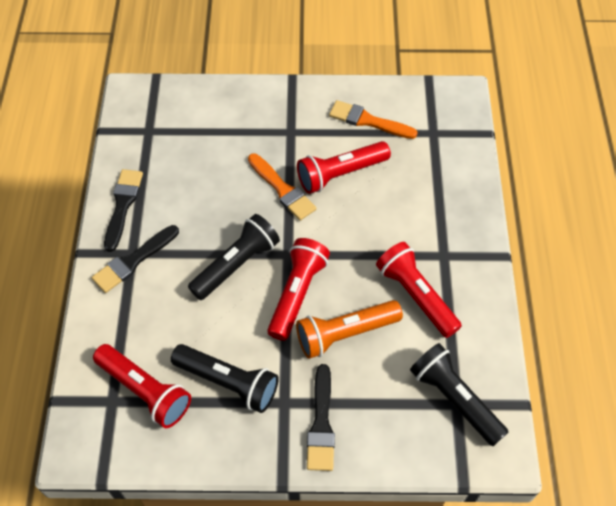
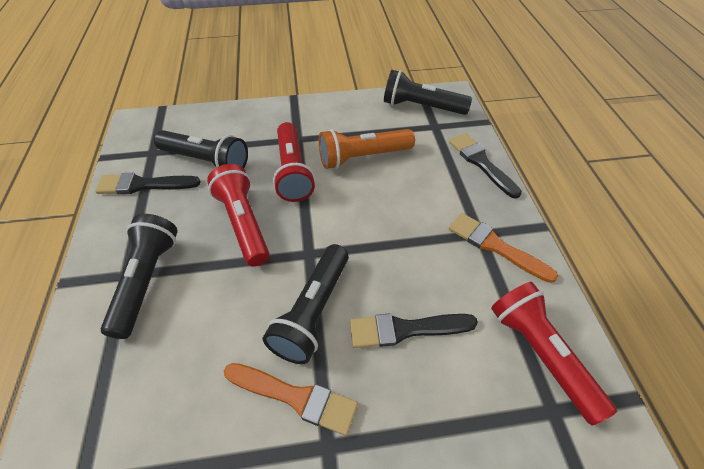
black flashlight: [171,344,279,413] [188,214,280,300] [410,343,509,446] = 3 -> [101,214,178,339] [154,130,248,168] [263,244,349,364] [384,70,472,115] = 4
red flashlight: [93,344,191,428] [267,238,330,341] [297,141,391,194] [376,242,462,338] = 4 -> [207,164,270,267] [273,122,315,202] [491,282,617,426] = 3

